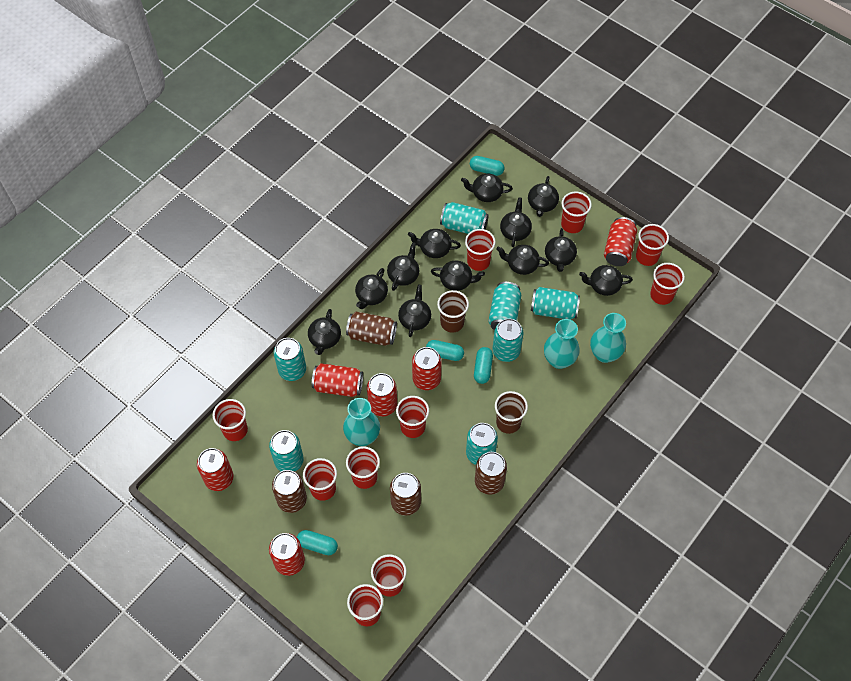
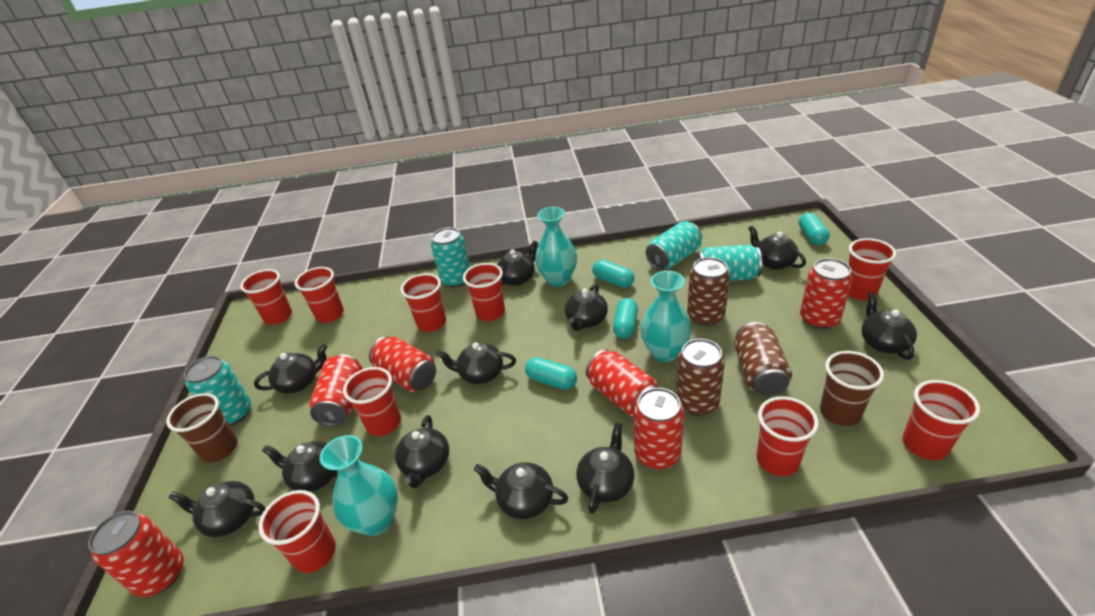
black teapot: [308,309,341,355] [355,268,388,309] [387,242,419,291] [398,284,431,337] [408,229,461,258] [431,261,485,291] [461,174,513,202] [496,245,549,275] [500,197,532,247] [528,176,559,217] [545,228,577,272] [579,265,633,296] = 12 -> [169,481,265,537] [254,344,327,393] [262,441,338,492] [395,415,449,488] [436,342,516,384] [474,462,568,519] [497,240,538,286] [565,284,608,331] [576,423,635,514] [748,226,806,270] [861,292,917,360] = 11
brown can: [272,470,307,513] [346,312,397,346] [390,473,421,516] [475,452,507,495] = 4 -> [676,339,725,416] [687,257,730,326] [734,322,792,396] = 3
red cup: [213,399,248,441] [303,458,337,501] [346,446,380,489] [347,584,383,626] [371,554,407,597] [396,396,429,438] [465,229,496,271] [561,191,592,233] [636,224,669,266] [650,263,685,305] = 10 -> [240,269,292,325] [258,490,336,573] [295,267,344,323] [343,367,401,436] [400,273,446,332] [463,263,505,321] [756,396,819,476] [848,238,896,300] [903,380,980,460] = 9
turquoise can: [269,430,304,471] [274,338,306,381] [440,202,489,234] [466,423,498,465] [488,282,521,330] [493,318,523,362] [531,287,580,319] = 7 -> [184,356,251,426] [431,227,470,287] [646,221,702,270] [697,245,762,281] = 4

